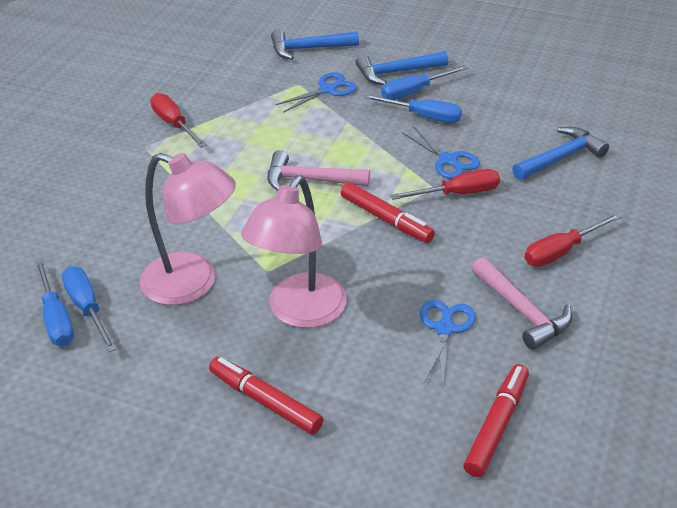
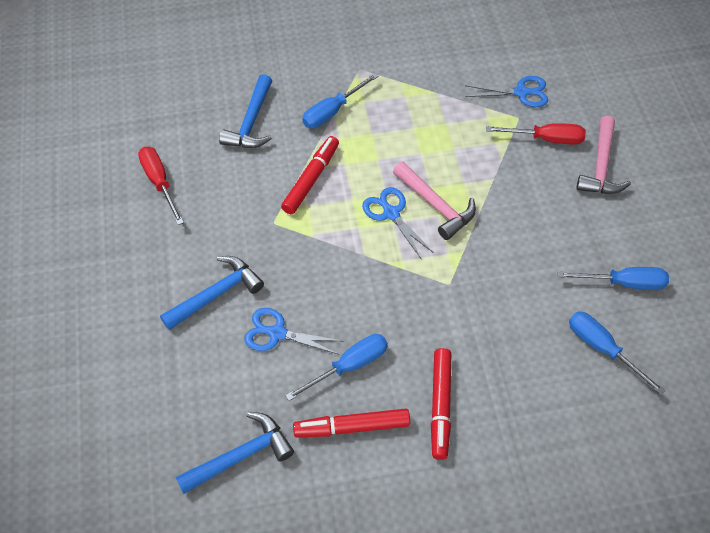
pink lamp: [140,153,236,305] [241,175,347,328] = 2 -> none = 0
red screwdriver: [150,93,206,148] [390,169,500,200] [525,213,622,266] = 3 -> [138,147,184,225] [486,123,586,144] = 2

